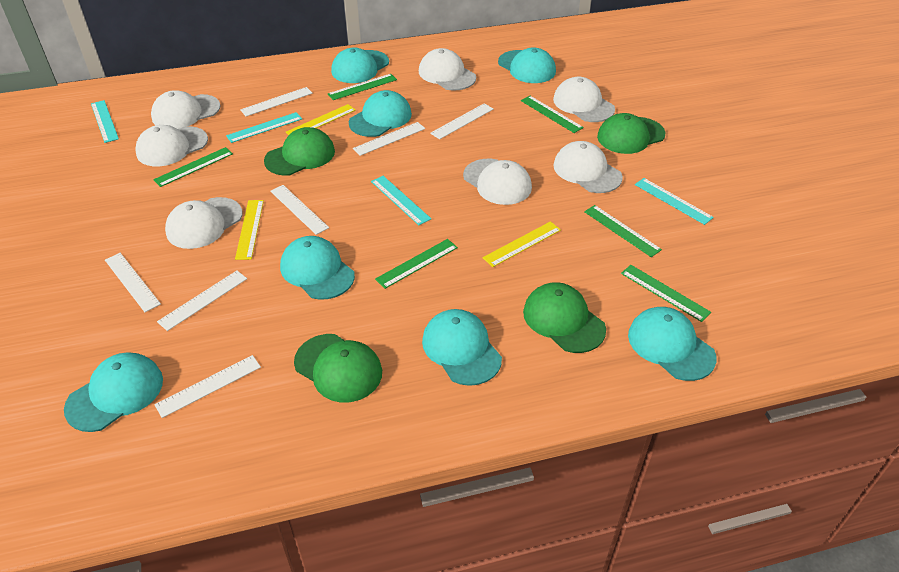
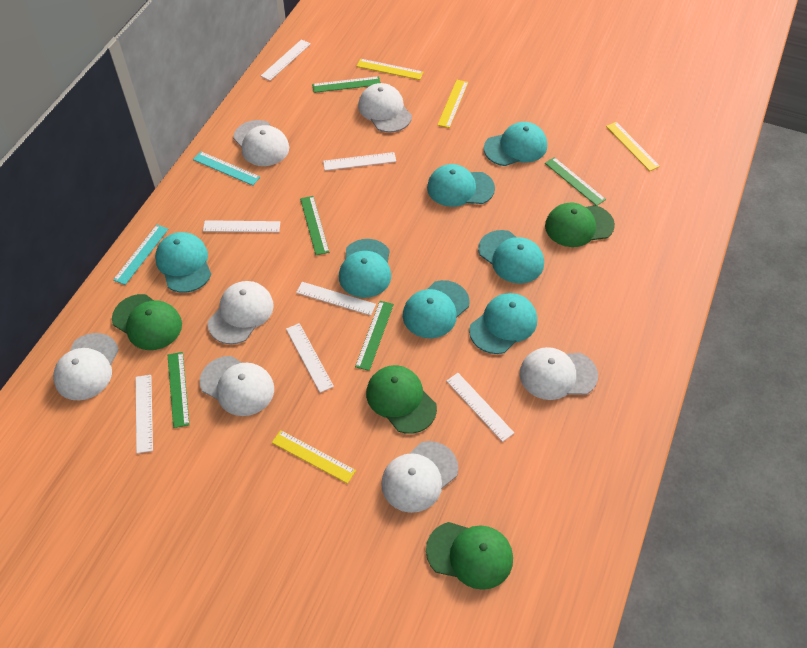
green ruler: [153,147,233,187] [328,74,397,100] [375,239,458,289] [521,96,584,133] [584,205,662,257] [621,265,711,322] = 6 -> [168,352,190,428] [300,196,329,255] [312,76,380,93] [355,301,394,371] [545,157,606,206] = 5
turquoise ruler: [91,100,119,143] [226,112,302,143] [371,176,431,225] [635,178,714,225] = 4 -> [113,225,168,285] [193,151,260,186] = 2
yellow ruler: [235,200,264,260] [286,104,356,135] [482,221,561,267] = 3 -> [272,430,356,484] [356,59,423,80] [438,80,468,128] [606,122,660,171] = 4

